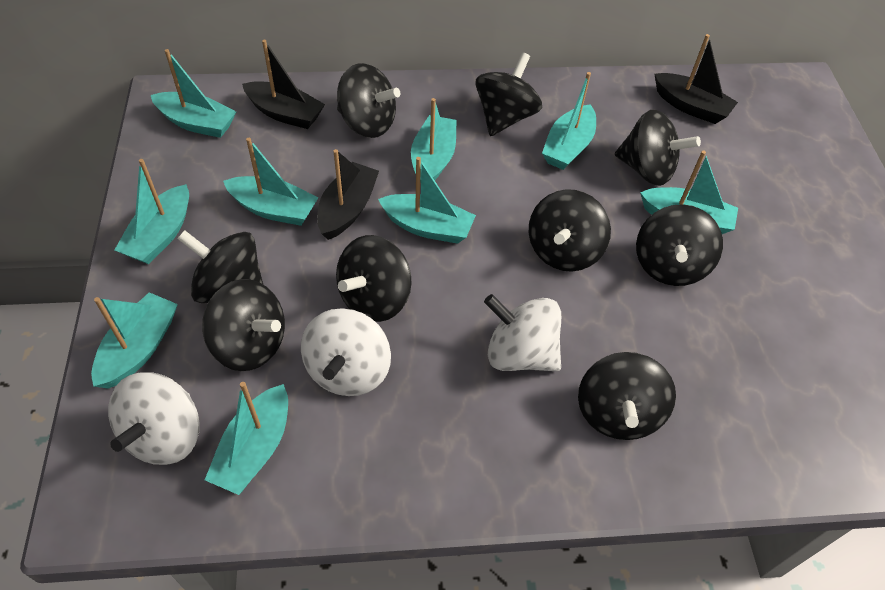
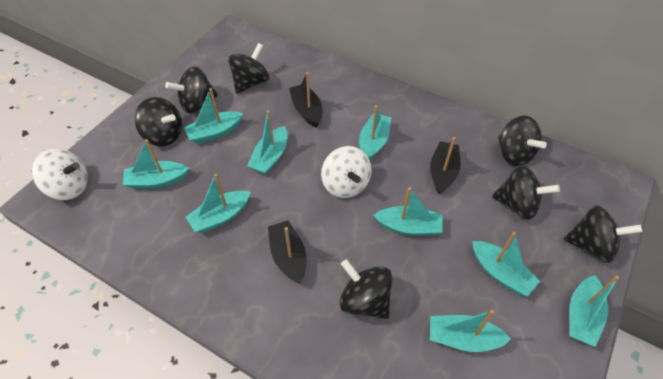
black spinning top: [177,230,263,303] [202,279,285,371] [336,235,412,322] [337,63,400,138] [475,52,542,136] [529,189,611,272] [578,352,676,440] [615,109,701,186] [636,204,723,286] = 9 -> [134,97,182,146] [165,66,218,113] [228,43,269,94] [340,259,393,319] [492,165,560,220] [498,116,547,166] [564,205,643,263] = 7
white spinning top: [108,372,200,465] [301,308,391,396] [484,294,561,371] = 3 -> [32,149,88,200] [321,146,372,198] = 2

